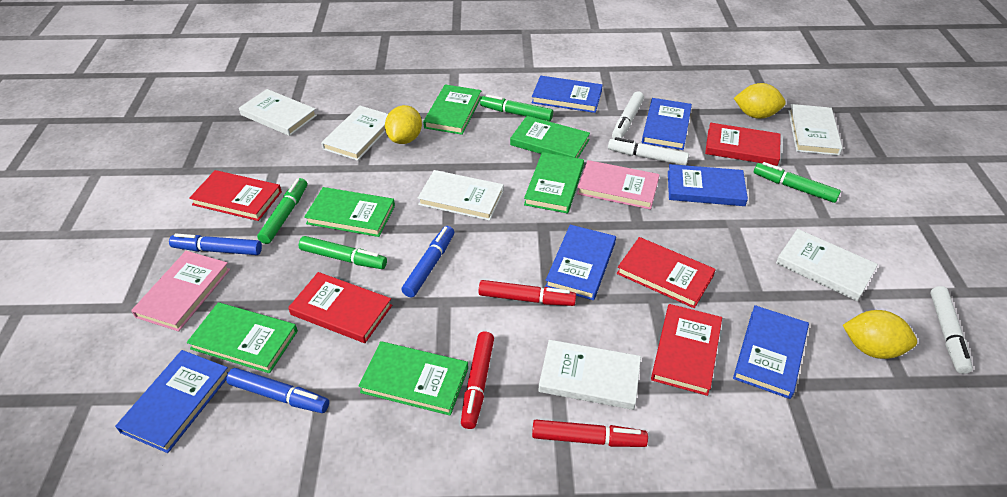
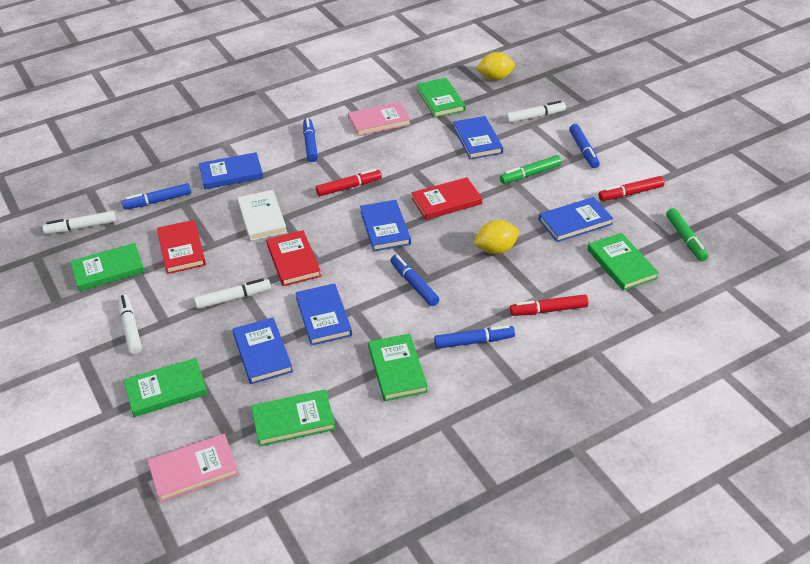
blue marker: [169,234,262,255] [226,368,329,413] [402,226,454,298] = 3 -> [122,183,191,210] [303,118,318,162] [390,255,439,306] [434,325,515,349] [569,124,600,168] = 5
green marker: [257,178,307,244] [299,236,387,269] [480,94,553,121] [754,162,841,203] = 4 -> [500,155,561,184] [666,208,708,261] = 2
red book: [189,170,282,221] [288,272,392,343] [617,237,716,308] [651,304,722,396] [705,123,781,166] = 5 -> [157,220,206,274] [266,230,321,286] [411,177,482,220] = 3
white book: [239,89,317,136] [321,106,388,161] [418,170,504,221] [538,340,641,410] [776,229,878,301] [788,104,843,156] = 6 -> [237,190,287,241] = 1
white marker: [608,137,689,165] [612,91,644,139] [930,286,973,374] = 3 -> [42,211,116,234] [118,294,142,354] [194,278,271,309] [505,101,566,123] = 4
yellow lemon: [385,105,422,144] [734,83,786,119] [843,310,917,359] = 3 -> [474,220,519,254] [476,52,515,80] = 2

